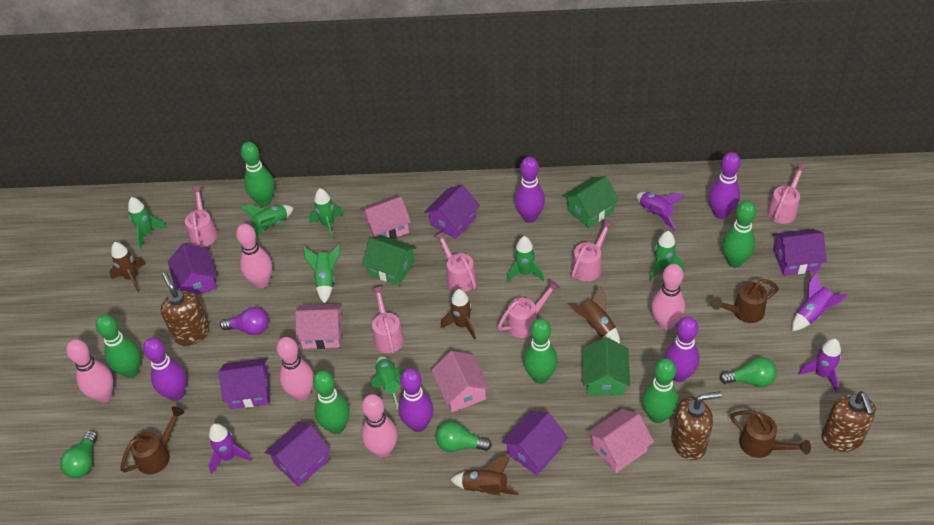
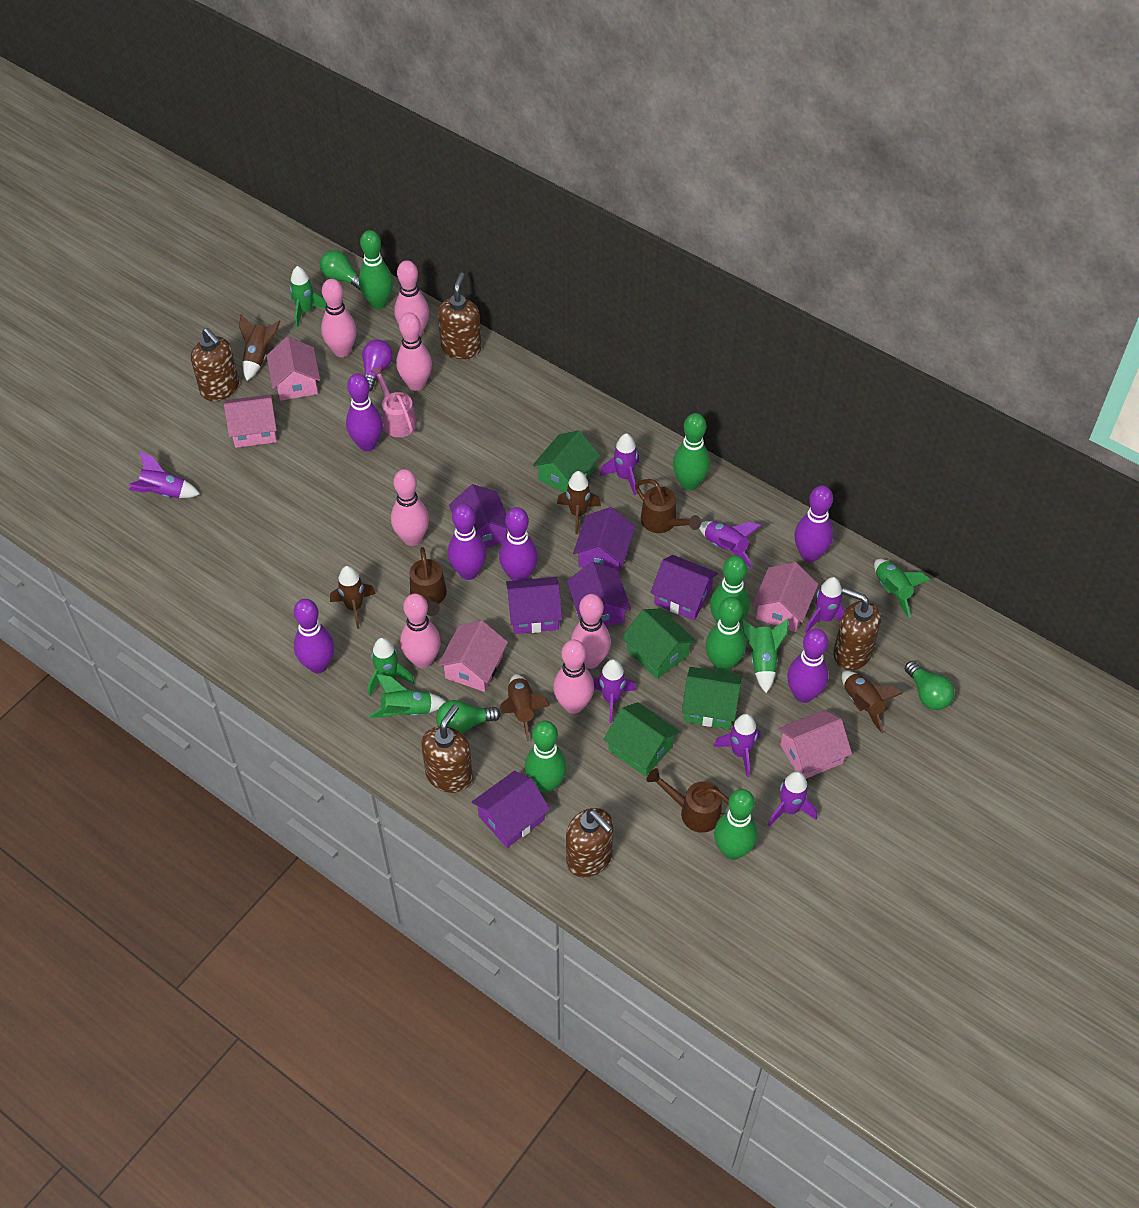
brown rocket: [109,242,146,292] [441,289,476,340] [450,456,519,496] [570,285,620,344] = 4 -> [239,314,280,381] [330,566,376,629] [501,674,550,741] [557,471,601,534] [842,671,903,733] = 5
brown soap dispenser: [161,272,210,346] [672,391,722,460] [822,391,876,452] = 3 -> [191,328,239,401] [421,704,473,793] [438,273,482,359] [566,808,614,878] [833,588,881,670] = 5
green house: [362,235,417,285] [563,176,619,228] [582,337,630,395] = 3 -> [533,430,600,493] [603,702,680,776] [622,608,696,679] [682,667,742,729] = 4
green rocket: [128,197,167,249] [240,205,294,237] [303,244,340,304] [309,188,344,240] [371,356,406,409] [507,236,544,283] [649,231,684,281] = 7 -> [290,266,326,328] [368,637,415,696] [369,674,446,718] [741,618,789,693] [874,559,931,618] = 5
pink bowling pin: [66,339,113,402] [236,224,272,288] [277,337,314,401] [362,394,398,458] [651,264,685,330] = 5 -> [321,279,357,357] [391,469,429,546] [395,260,429,337] [396,312,432,391] [400,594,441,668] [553,640,594,714] [571,594,611,669] = 7
pink house: [295,304,342,349] [360,195,411,239] [431,351,490,412] [587,408,654,473] = 4 -> [224,394,277,448] [267,337,320,401] [438,620,508,692] [752,562,818,632] [778,710,852,779] = 5
pink watering can: [185,186,218,247] [371,286,405,354] [434,231,476,292] [498,280,560,338] [572,220,614,282] [767,163,808,224] = 6 -> [371,366,417,437] = 1
purple bowling pin: [143,338,187,401] [398,368,434,432] [515,157,545,223] [664,316,699,382] [709,152,741,219] = 5 -> [294,599,335,673] [346,373,383,451] [448,504,487,580] [499,507,538,581] [787,629,829,703] [794,486,833,562] = 6
purple rocket: [209,423,252,474] [636,192,685,230] [792,272,848,331] [798,338,841,392] = 4 -> [129,451,200,498] [593,659,636,723] [600,433,639,495] [699,521,762,568] [713,714,761,777] [768,771,817,827] [805,577,845,633] = 7

